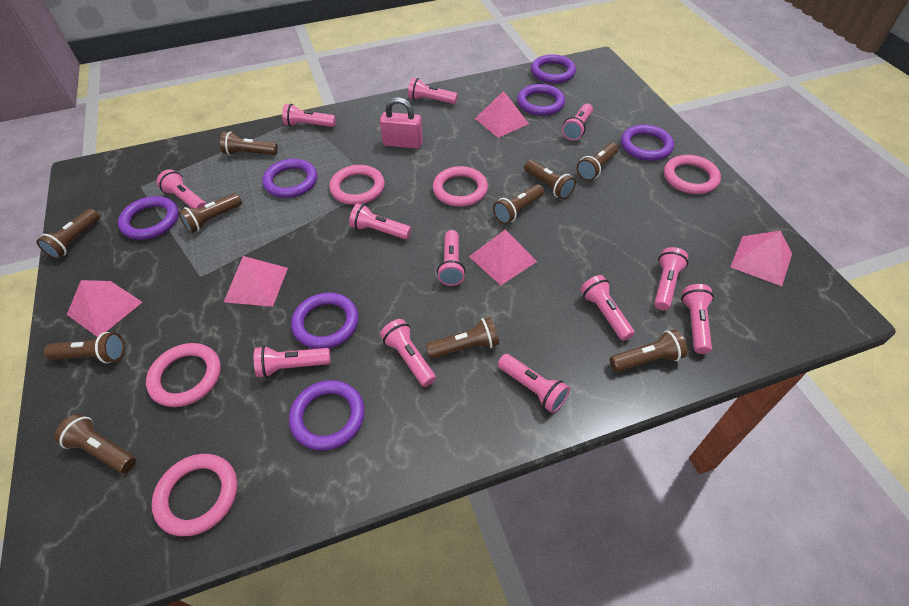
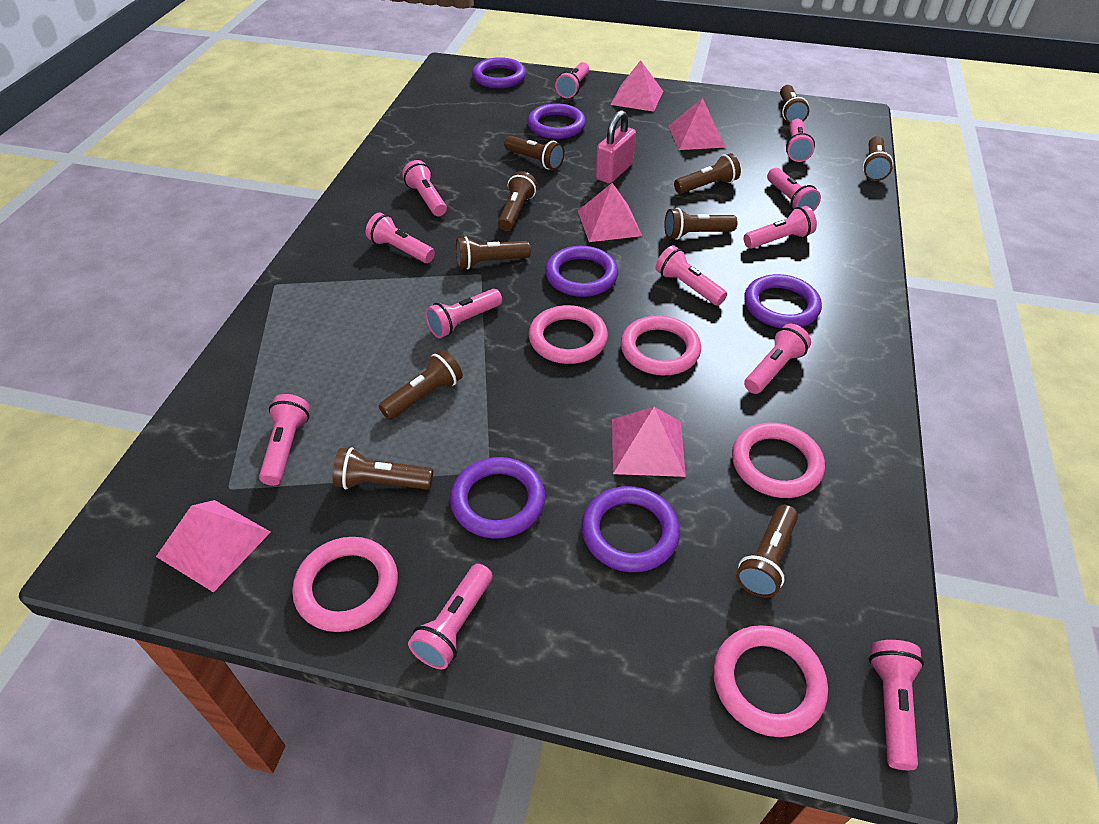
purple ring: [118,196,179,240] [262,159,317,198] [289,380,365,451] [291,292,359,349] [517,84,565,116] [531,54,576,83] [621,125,674,161] = 7 -> [450,457,545,539] [472,57,526,89] [527,103,586,139] [545,246,618,297] [581,486,680,572] [744,274,822,328] = 6

